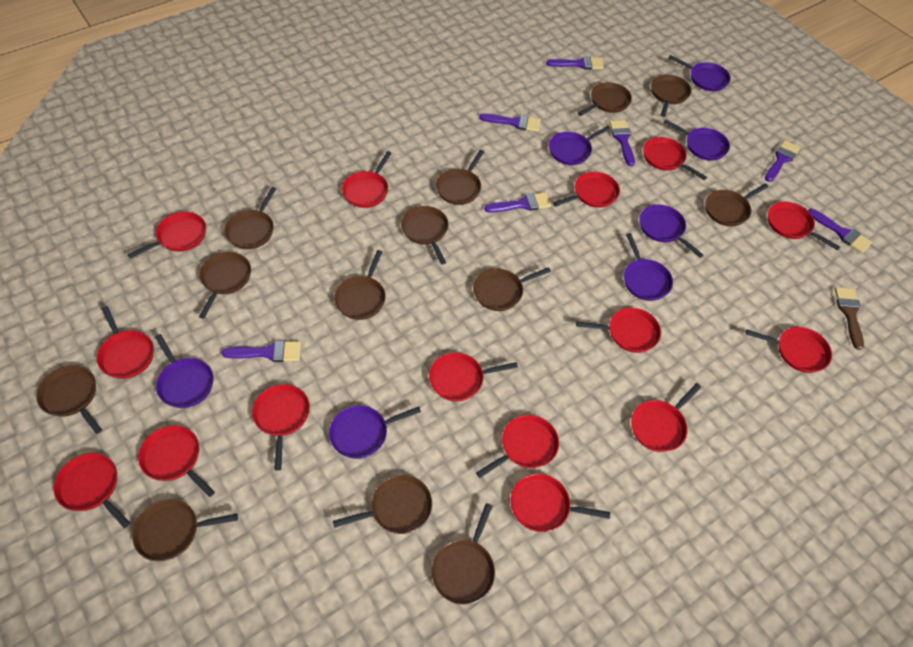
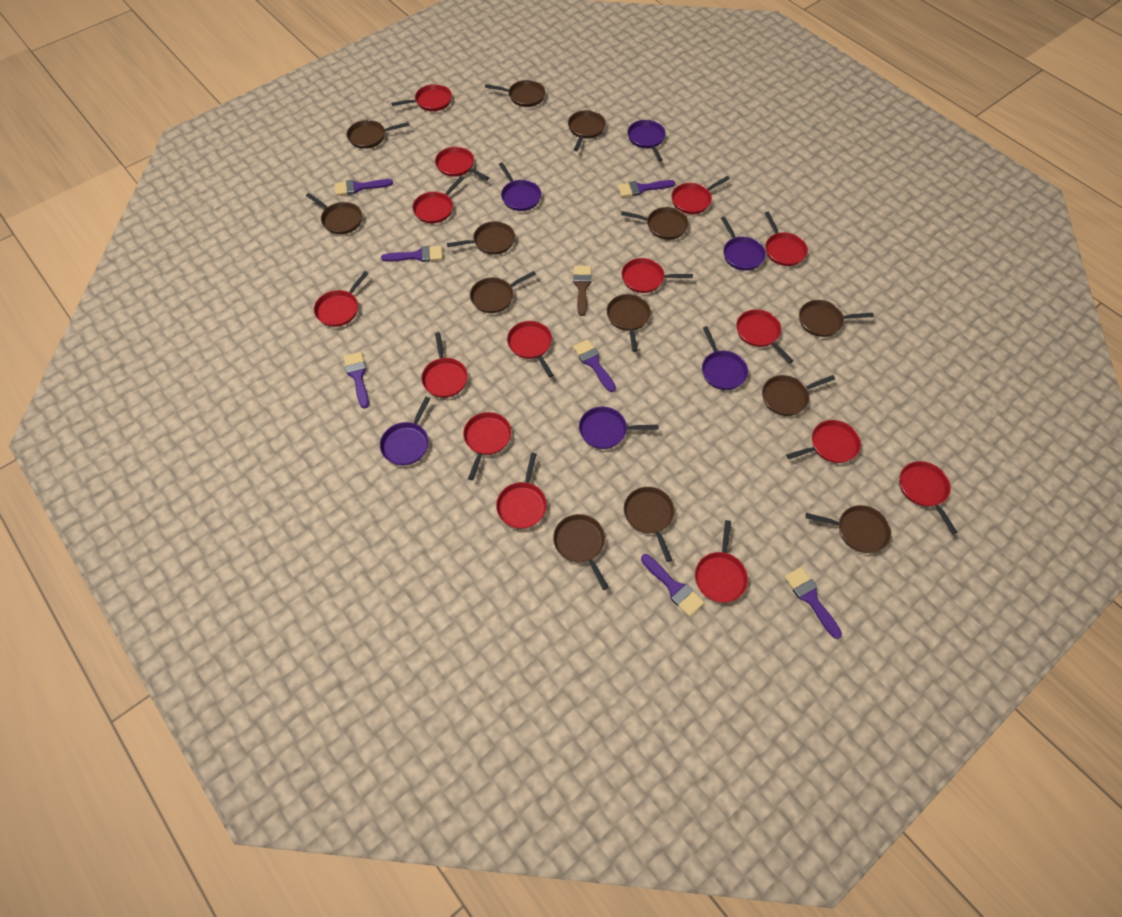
purple pan: [155,334,213,408] [329,406,421,459] [549,126,611,165] [624,233,673,301] [640,205,703,258] [663,119,730,161] [669,55,731,91] = 7 -> [380,397,430,466] [499,163,541,211] [579,407,659,449] [627,120,666,162] [702,326,748,390] [721,216,766,271] = 6

